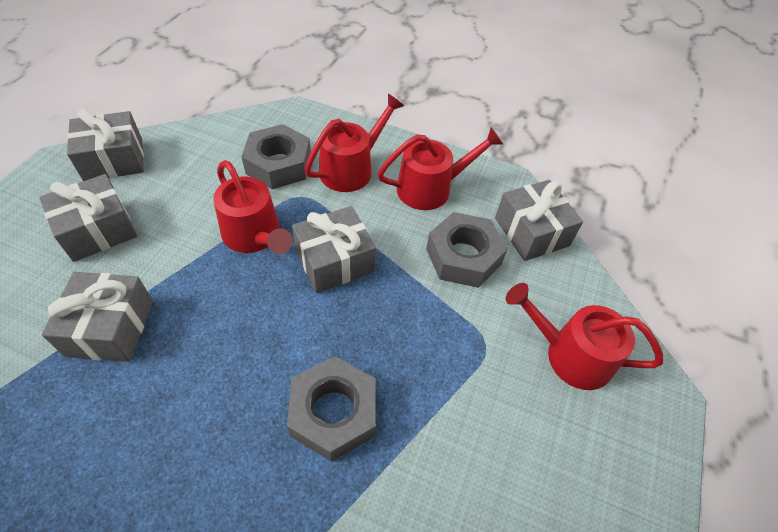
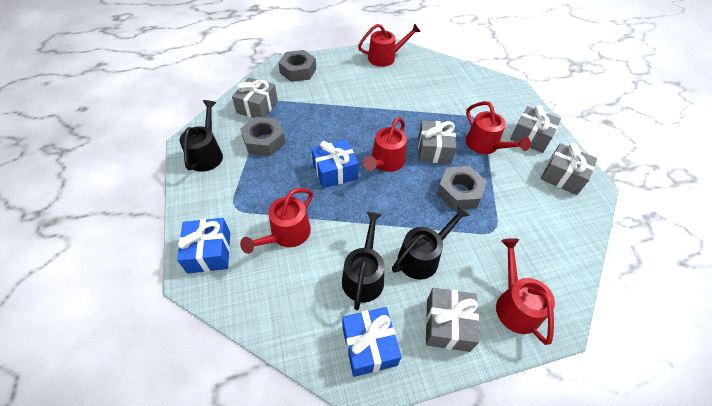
black watering can: none = 0 -> [180,100,223,172] [342,212,384,310] [392,205,470,280] = 3
blue gift: none = 0 -> [177,218,230,274] [312,140,358,188] [342,307,402,377] = 3
red watering can: [213,160,292,254] [304,94,404,192] [377,127,503,210] [506,283,663,390] = 4 -> [240,188,313,254] [358,23,421,67] [363,117,407,172] [466,101,531,154] [496,238,555,345] = 5

